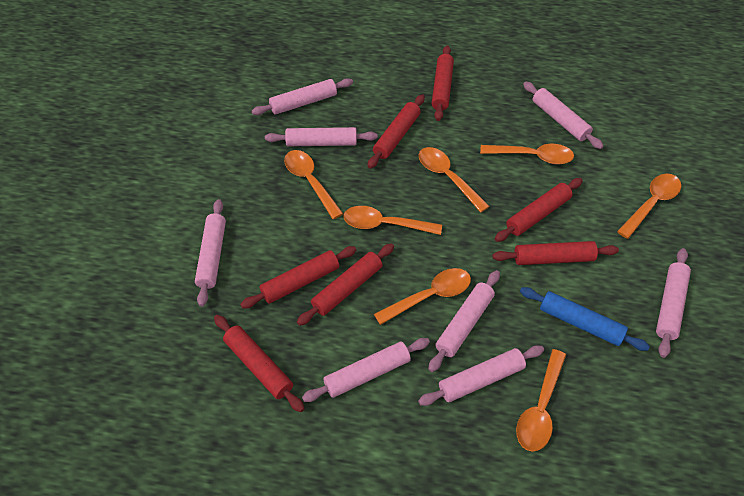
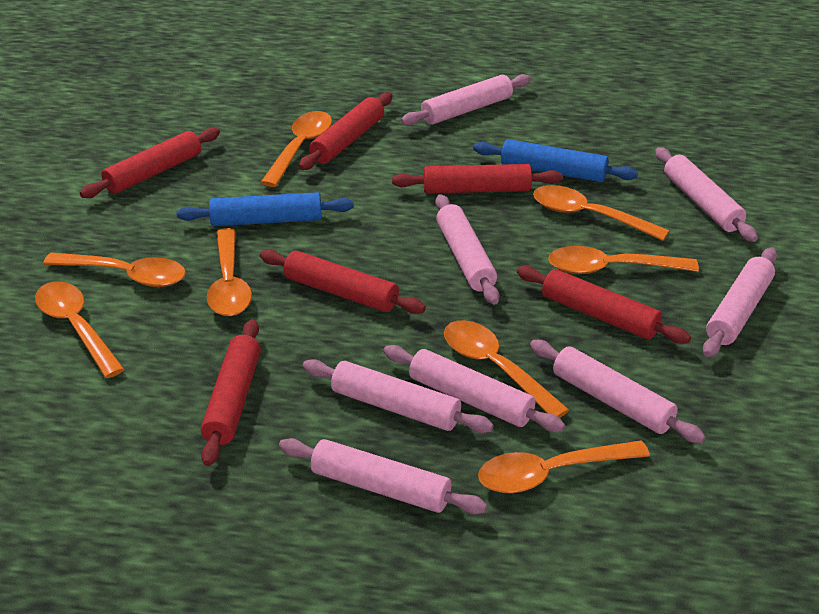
blue rolling pin: [520,287,650,351] = 1 -> [177,192,354,226] [473,139,638,182] = 2
orange spoon: [284,150,343,219] [343,206,442,235] [374,268,471,325] [419,147,490,213] [480,144,574,164] [516,349,566,452] [617,174,681,239] = 7 -> [35,281,125,378] [43,253,186,287] [207,228,252,316] [260,111,332,187] [444,320,569,418] [478,440,650,493] [533,185,670,241] [548,246,699,274] = 8
red rolling pin: [214,315,304,412] [240,246,356,309] [297,243,394,326] [368,94,425,169] [432,45,454,121] [492,241,619,265] [495,178,583,242] = 7 -> [80,128,220,198] [201,319,261,466] [260,250,426,314] [299,92,392,170] [392,164,563,194] [517,266,691,344] = 6

